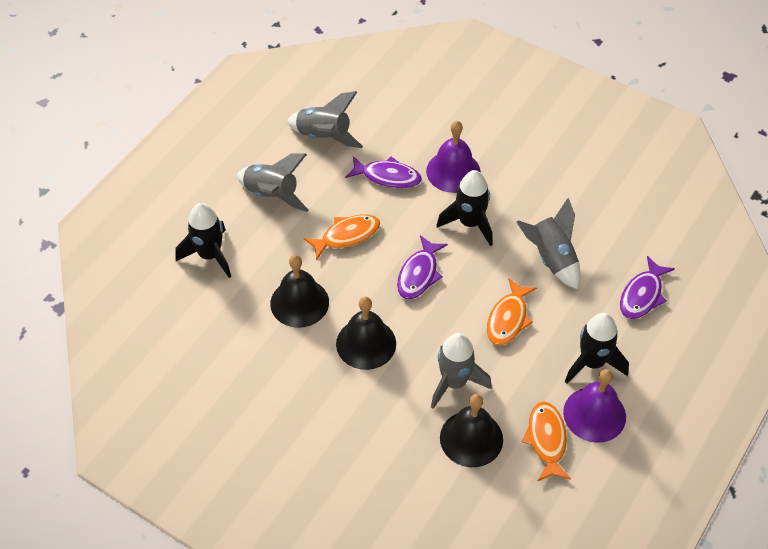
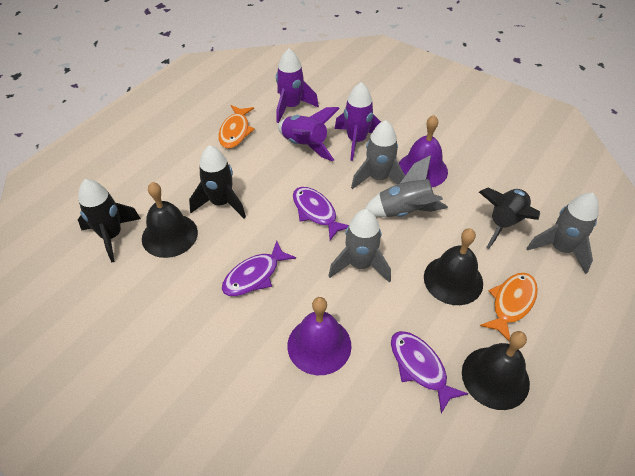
orange fish: [303,214,380,260] [487,278,537,345] [522,401,571,481] = 3 -> [218,105,255,149] [480,273,538,341] = 2
purple rocket: none = 0 -> [276,49,319,123] [278,107,340,161] [334,82,381,161] = 3

